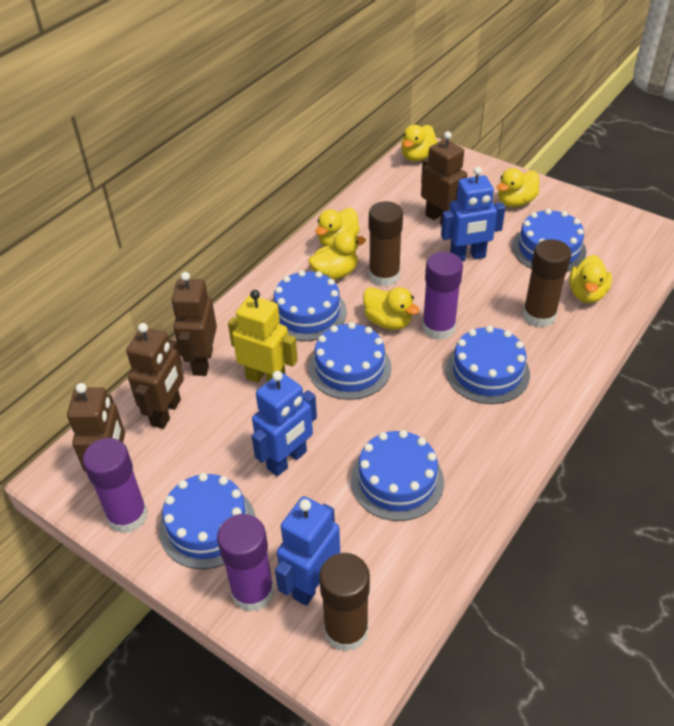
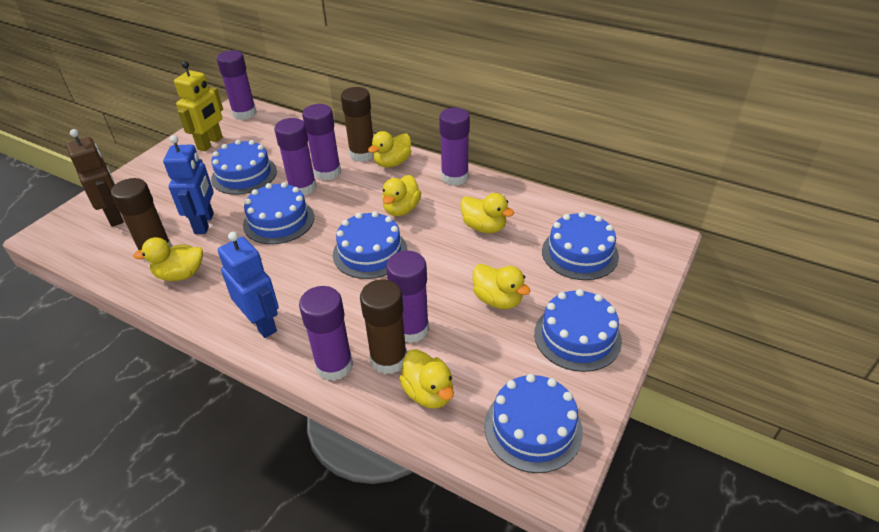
blue robot: [252,371,317,476] [275,496,340,606] [441,167,505,262] = 3 -> [163,135,214,234] [218,232,279,338] = 2
brown robot: [67,383,125,472] [126,323,184,429] [171,272,217,376] [421,131,467,225] = 4 -> [66,129,124,227] = 1
purple glue stick: [83,438,148,533] [217,514,274,612] [422,252,463,340] = 3 -> [217,50,256,120] [274,118,317,195] [299,286,353,381] [302,104,341,181] [386,251,429,343] [439,108,470,185] = 6

